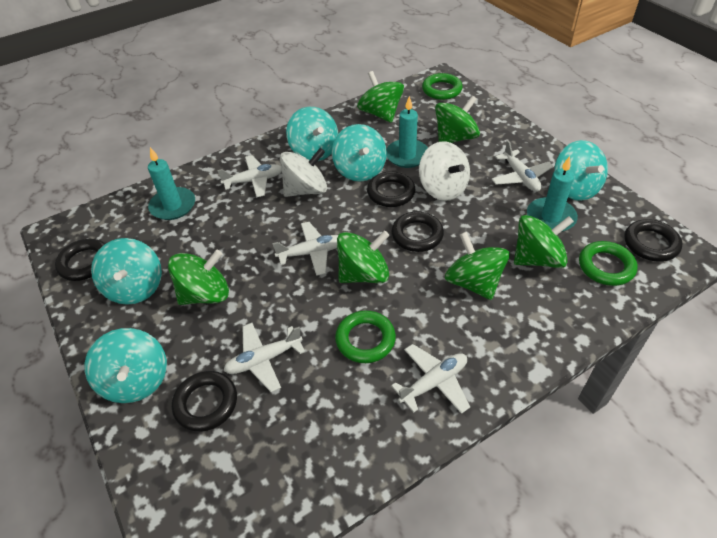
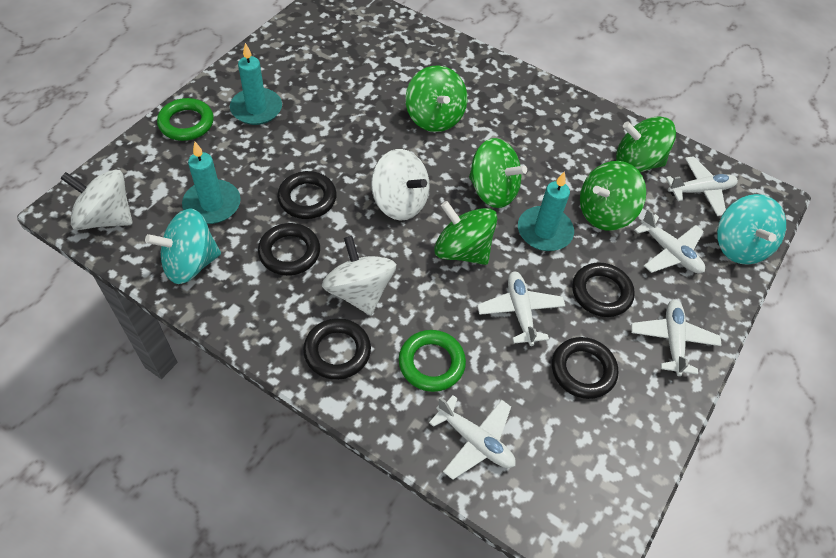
green ring: [335,311,396,363] [422,73,463,100] [579,241,638,286] = 3 -> [157,98,214,141] [399,330,466,392] = 2
green spinning top: [168,250,229,305] [337,230,390,283] [357,71,404,123] [435,95,480,143] [445,232,510,300] [514,215,574,268] = 6 -> [406,65,467,132] [434,201,497,265] [469,138,527,208] [580,161,646,231] [616,117,676,172] = 5
turquoise spinning top: [84,328,167,403] [91,238,162,305] [286,107,338,161] [332,124,387,182] [554,140,608,201] = 5 -> [145,208,221,284] [717,194,786,265] = 2
white spinning top: [280,148,327,197] [419,141,470,201] = 2 -> [60,169,133,230] [321,236,396,315] [371,149,430,220] = 3

